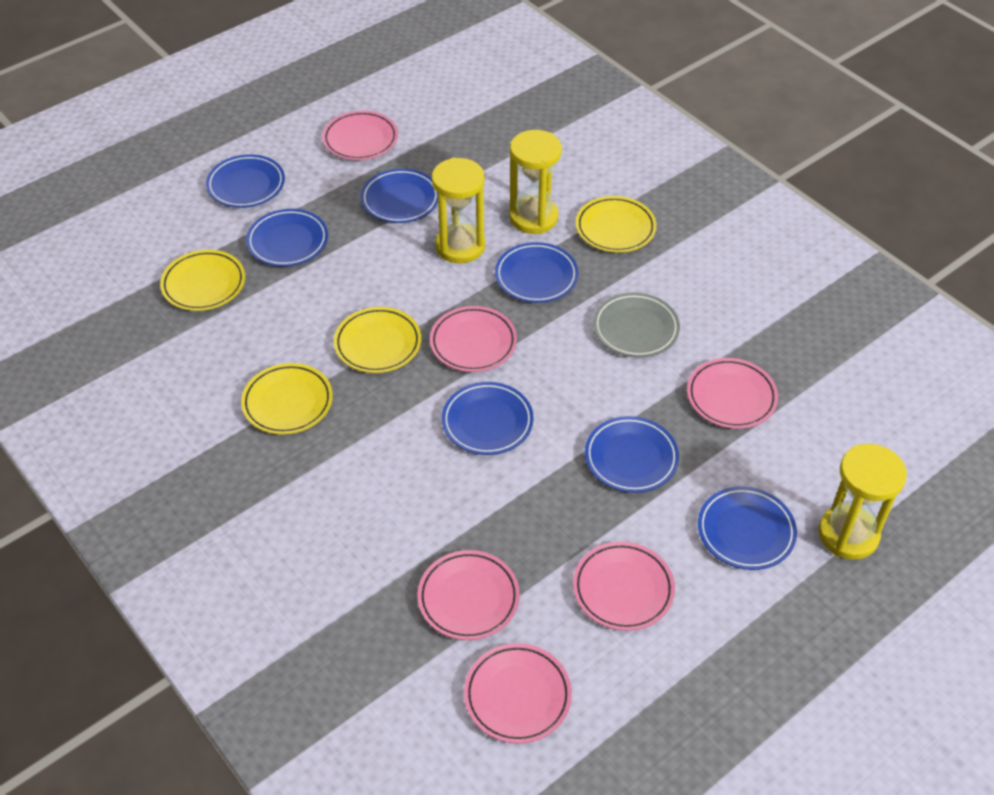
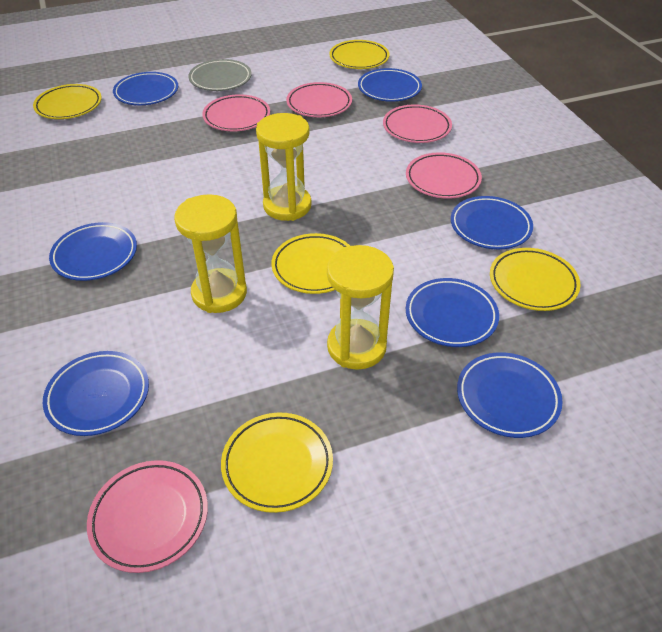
pink plate: [322,111,398,160] [418,550,520,640] [430,306,517,372] [464,643,572,744] [573,542,675,631] [687,358,778,429] = 6 -> [87,460,208,573] [202,94,270,131] [286,82,352,117] [383,104,452,143] [406,152,482,199] = 5
yellow plate: [160,250,245,311] [241,363,333,435] [334,307,421,373] [576,196,656,253] = 4 -> [33,84,102,119] [221,413,333,513] [272,233,350,294] [329,40,390,69] [490,248,581,311] = 5

